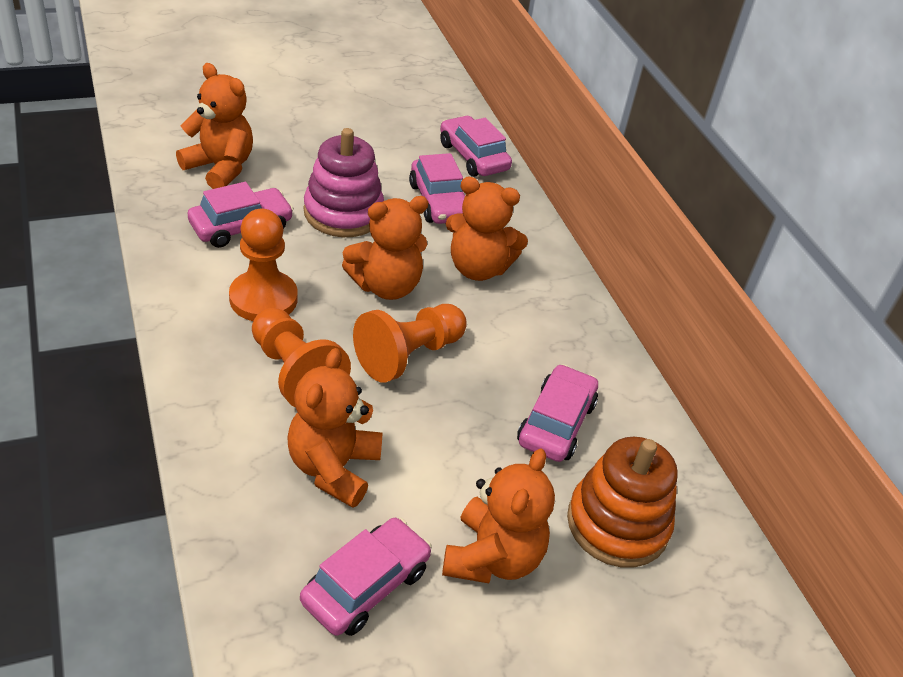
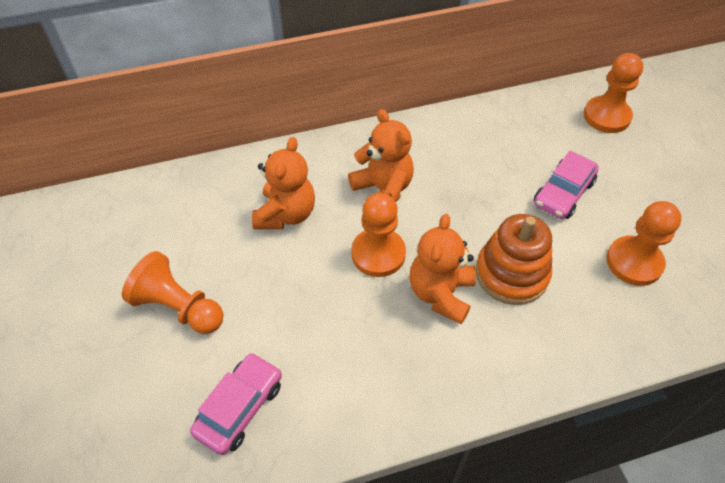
orange pawn: [229,209,298,321] [252,308,351,408] [353,304,467,383] = 3 -> [122,251,223,334] [351,192,406,277] [584,53,643,133] [606,201,681,286] = 4
orange teddy bear: [176,63,253,189] [287,348,382,508] [342,196,429,300] [442,448,555,583] [446,177,528,281] = 5 -> [252,137,315,229] [348,109,414,202] [410,214,476,324] = 3
pink car: [188,182,294,248] [300,518,431,636] [409,153,465,224] [440,116,512,177] [517,364,598,462] = 5 -> [190,352,282,455] [534,150,599,219] = 2
pink stacking toy: [304,128,384,237] = 1 -> none = 0

